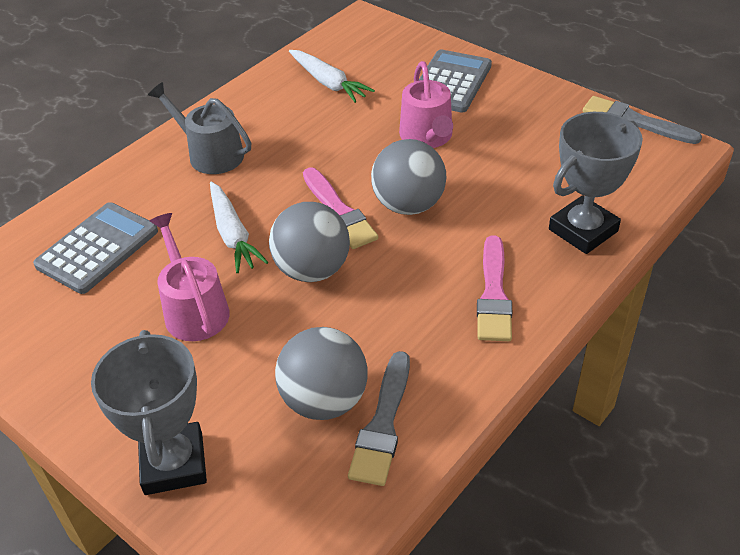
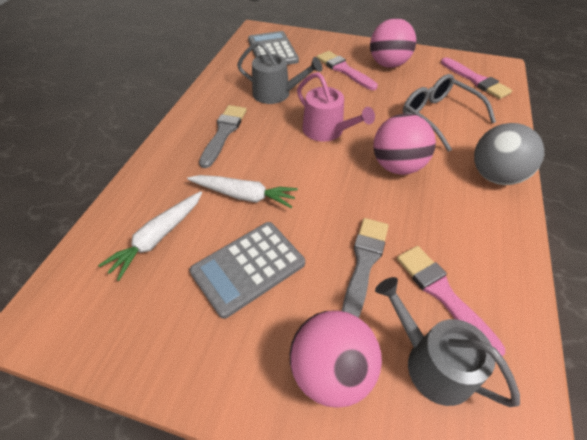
grey ball: [269,202,350,282] [275,327,368,420] [371,139,446,215] = 3 -> [474,123,544,185] = 1
grey glasses: none = 0 -> [403,74,496,152] = 1
grey trophy: [91,330,207,495] [549,112,643,254] = 2 -> none = 0
grey watering can: [148,82,251,174] = 1 -> [237,41,322,104] [375,277,520,407] = 2
pink ball: none = 0 -> [290,310,382,408] [370,18,416,68] [373,114,436,175] = 3
pink brush: [303,167,378,249] [477,235,512,341] = 2 -> [317,51,378,90] [397,246,505,356] [441,57,512,99] = 3
pink watering can: [150,213,230,341] [399,61,453,148] = 2 -> [297,72,375,142] = 1

